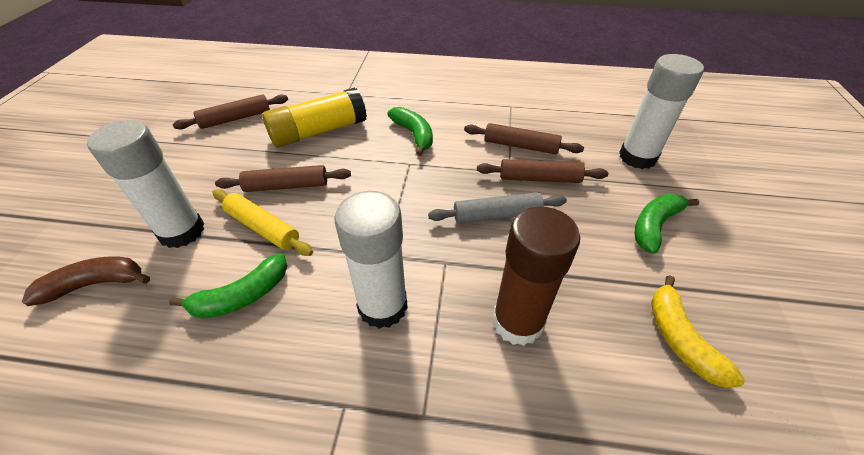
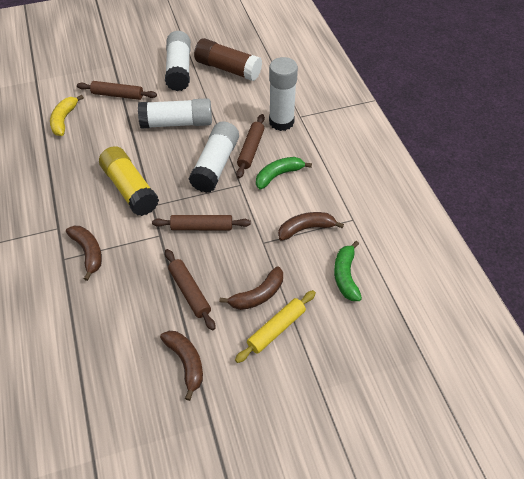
brown banana: [22,256,150,306] = 1 -> [66,226,102,281] [160,331,203,401] [219,266,283,310] [278,212,344,241] = 4
green banana: [169,253,287,318] [387,107,433,156] [635,194,699,254] = 3 -> [256,157,312,189] [334,241,362,301] = 2
grey rolling pin: [428,192,567,224] = 1 -> none = 0
white glue stick: [87,120,204,248] [334,191,408,329] [619,54,704,169] = 3 -> [138,98,212,129] [165,31,191,91] [189,121,239,193] [269,57,298,131] = 4

